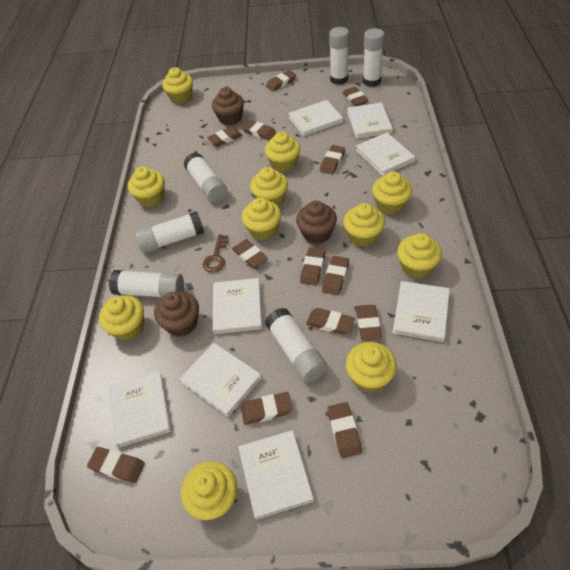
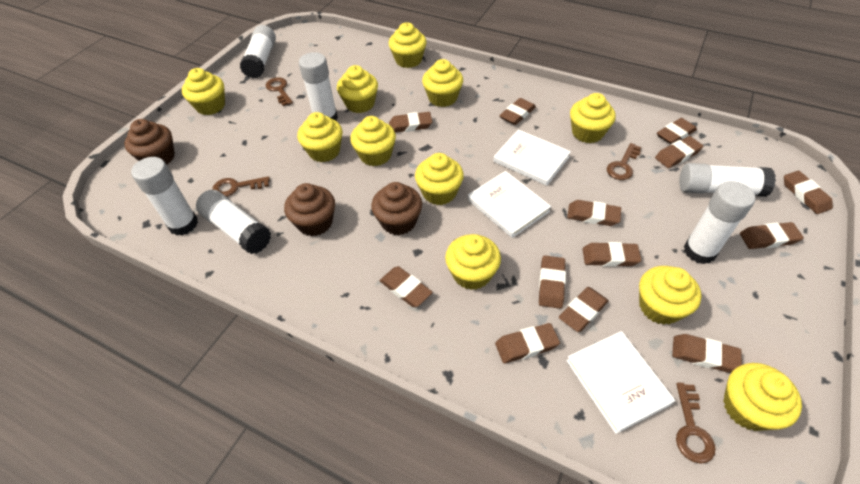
brown key: [203,235,228,273] = 1 -> [212,176,270,197] [266,77,293,106] [607,143,642,180] [676,383,715,464] = 4
white book: [109,371,171,448] [180,343,262,417] [213,278,262,334] [238,430,314,520] [288,100,343,136] [347,102,393,139] [356,132,415,176] [392,281,450,342] = 8 -> [468,171,551,238] [494,129,571,186] [566,331,675,434] = 3

